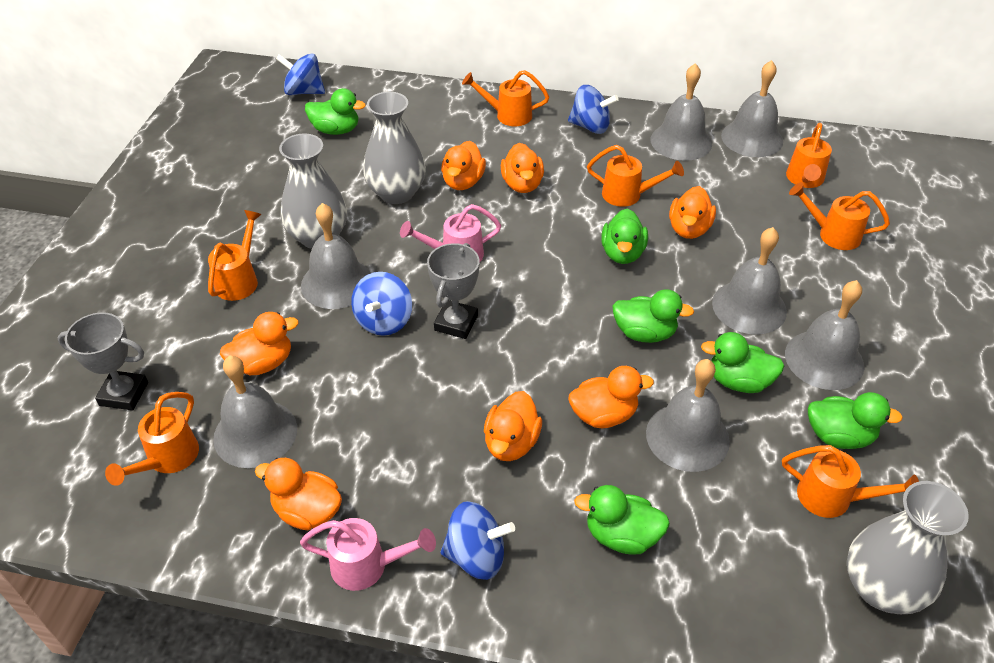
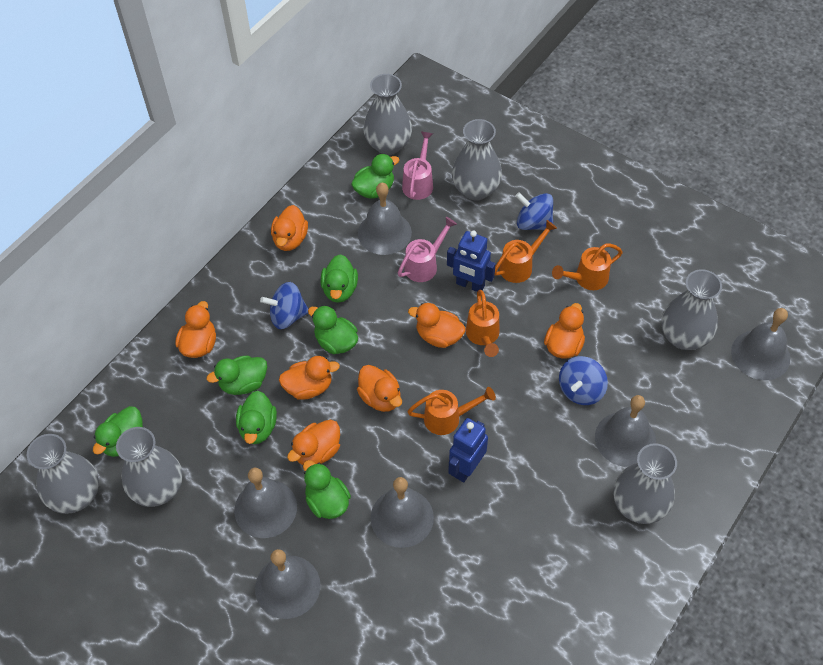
blue robot: none = 0 -> [447,230,496,292] [448,418,488,482] = 2
blue spinning top: [276,53,325,95] [351,272,412,336] [440,501,515,580] [568,85,619,134] = 4 -> [260,282,308,329] [516,192,553,230] [559,356,608,405] = 3
green duck: [305,88,366,135] [574,485,670,554] [601,208,648,264] [612,289,694,343] [701,332,784,393] [808,392,903,449] = 6 -> [93,406,143,457] [207,355,267,395] [236,391,277,444] [303,460,351,519] [308,305,358,354] [321,254,358,303] [351,154,399,199] = 7
grey bell: [213,356,297,468] [301,203,371,309] [646,359,730,472] [651,63,712,161] [712,227,787,335] [721,60,783,157] [785,280,864,390] = 7 -> [234,468,297,538] [255,549,321,619] [358,183,412,255] [371,477,434,548] [595,395,656,467] [731,308,790,380] = 6
grey trophy: [57,312,148,410] [427,243,480,339] = 2 -> none = 0
grey vase: [279,133,347,249] [363,92,426,204] [847,481,969,614] = 3 -> [27,434,99,514] [116,427,183,507] [363,74,412,155] [452,119,502,200] [613,443,677,524] [661,269,722,350] = 6
orange watering can: [105,392,199,486] [208,210,262,301] [462,70,549,126] [587,145,684,207] [782,445,919,518] [786,123,832,188] [789,182,890,250] = 7 -> [407,387,496,435] [466,290,500,357] [495,220,557,283] [552,244,623,290] = 4

